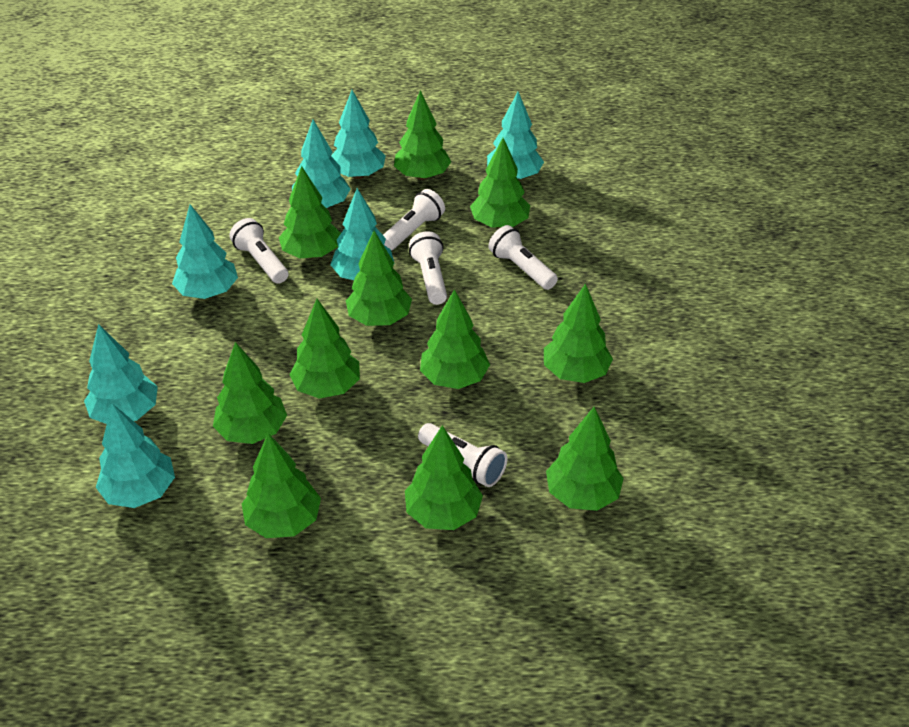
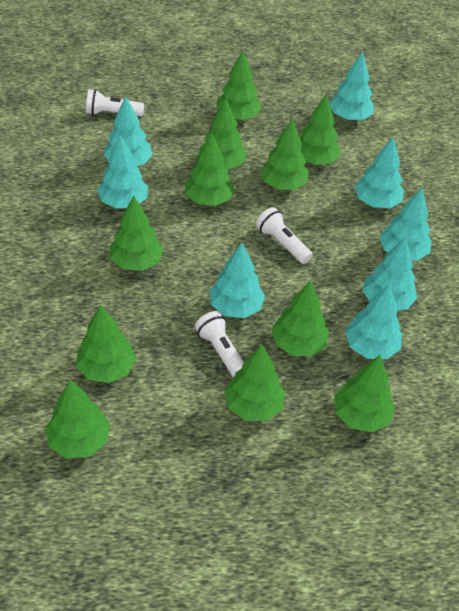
turquoise tree: [84,324,158,424] [96,404,175,508] [172,204,238,299] [292,120,350,208] [330,188,395,280] [331,90,386,179] [487,92,544,180] = 7 -> [97,135,148,209] [104,96,153,166] [210,243,265,318] [329,51,374,121] [345,284,402,359] [355,137,404,208] [362,237,417,311] [380,188,431,261] = 8
white flashlight: [230,218,288,284] [383,189,445,250] [409,231,447,305] [418,423,507,487] [488,225,558,290] = 5 -> [86,89,144,116] [195,311,244,377] [256,207,313,264] = 3

